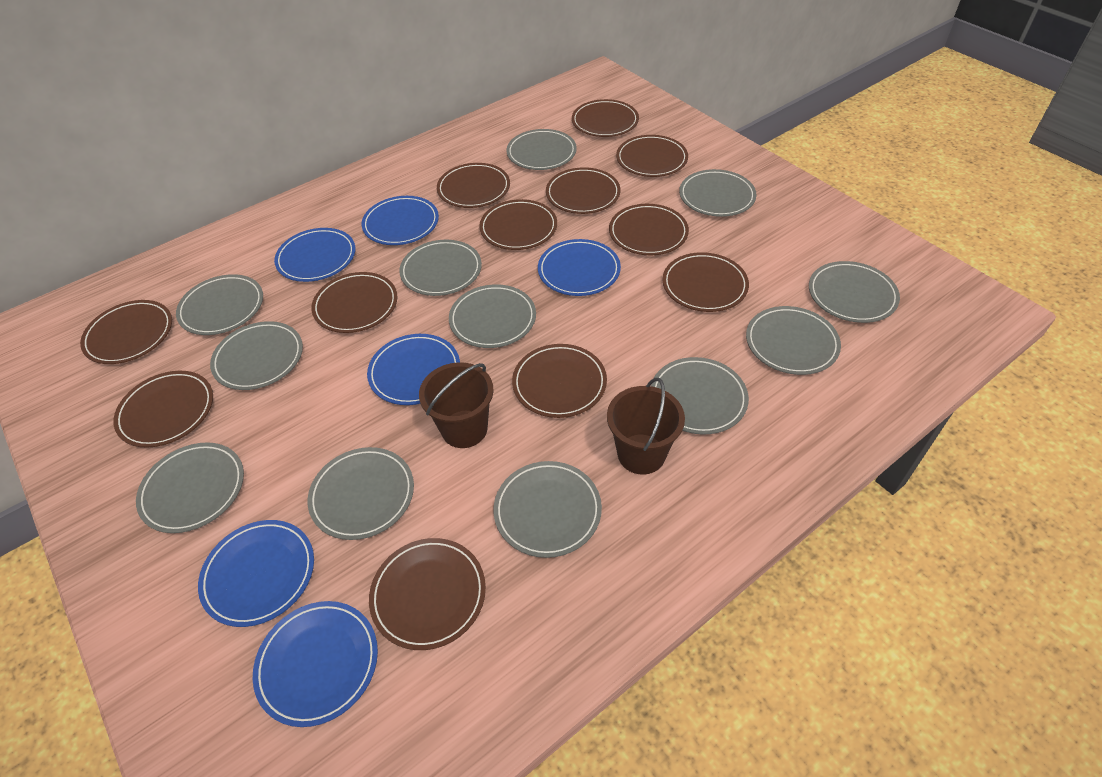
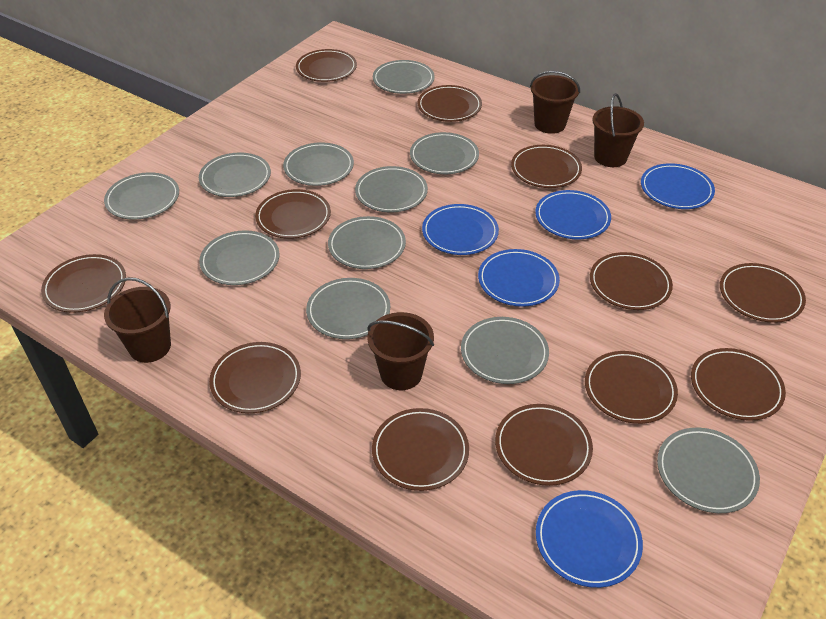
blue plate: [198,520,314,627] [253,601,378,727] [274,228,355,282] [362,196,439,245] [367,334,460,405] [538,239,621,296] = 6 -> [422,204,499,255] [478,249,560,307] [535,190,611,239] [536,490,643,588] [641,163,715,209] = 5
brown bucket: [419,362,494,448] [607,378,685,474] = 2 -> [104,277,171,363] [367,312,434,390] [530,71,580,134] [592,93,644,167] = 4
grey plate: [136,442,244,533] [176,274,263,335] [210,321,303,390] [308,447,414,540] [399,240,482,296] [449,284,536,348] [493,461,602,558] [507,129,577,170] [651,357,749,435] [679,169,757,217] [746,306,841,375] [809,261,900,323] = 12 -> [104,172,179,220] [199,152,271,197] [199,230,279,285] [283,142,354,186] [306,278,390,339] [328,216,406,269] [355,166,428,213] [373,60,435,94] [410,132,479,174] [461,317,549,384] [657,428,760,513] = 11

